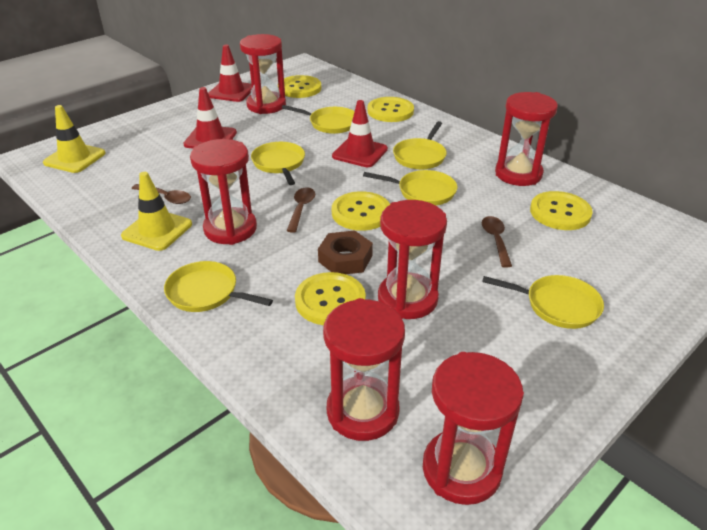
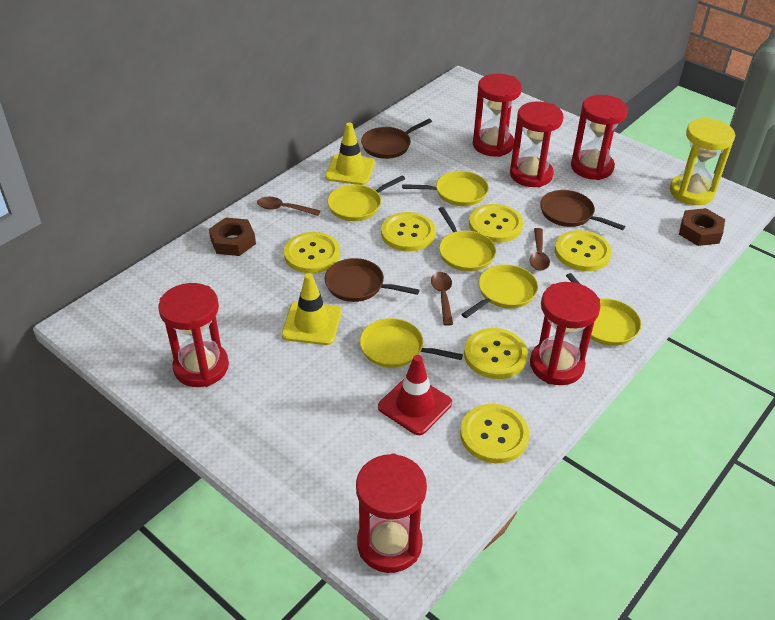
brown nut: [318,230,373,274] = 1 -> [209,217,256,256] [679,208,725,246] = 2
brown pan: none = 0 -> [325,258,420,302] [361,119,432,159] [540,190,625,230] = 3
red traffic cone: [183,87,237,148] [208,45,252,102] [332,100,388,167] = 3 -> [378,355,452,435] = 1
yellow button: [278,75,321,98] [295,272,366,325] [332,191,390,231] [368,97,414,122] [530,191,593,230] = 5 -> [284,232,340,273] [381,212,436,252] [460,404,529,463] [464,328,528,379] [469,204,523,243] [555,230,612,271] = 6
yellow hourglass: none = 0 -> [670,118,735,205] = 1

